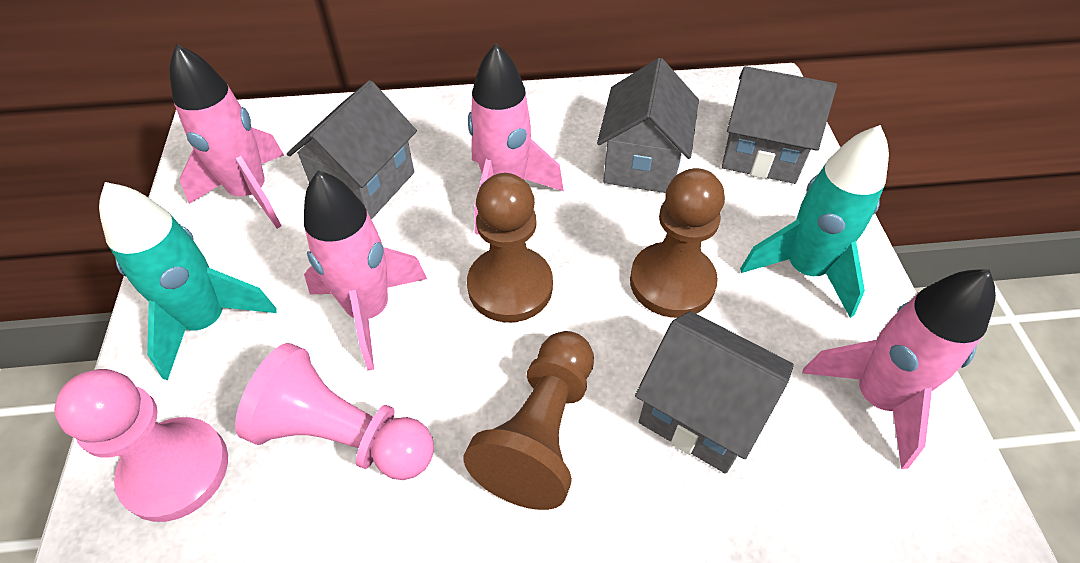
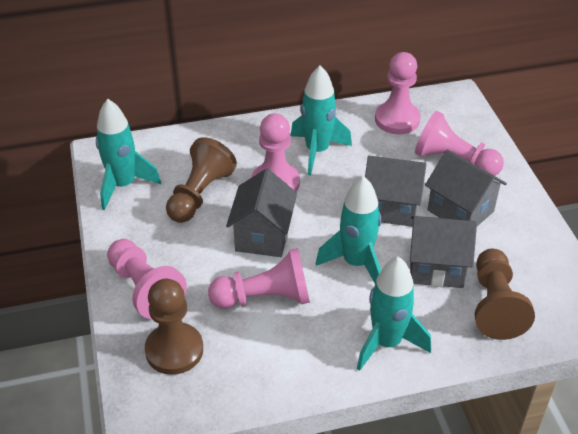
pink pawn: [54,369,228,522] [235,343,434,480] = 2 -> [107,239,187,319] [208,248,310,309] [251,114,300,192] [375,52,420,134] [415,111,504,176] = 5
pink rocket: [170,44,284,229] [304,170,427,370] [468,44,564,235] [802,269,996,469] = 4 -> none = 0
turquoise rocket: [99,182,277,380] [740,125,889,318] = 2 -> [96,99,161,210] [291,65,352,175] [316,176,381,283] [357,256,431,371] = 4

